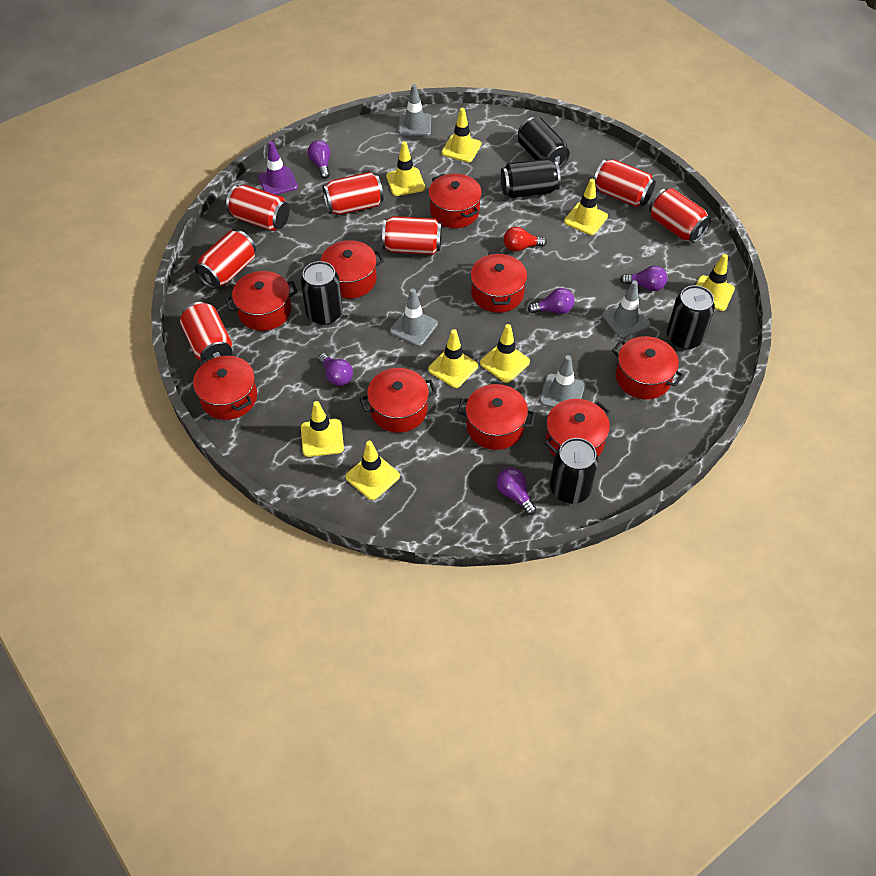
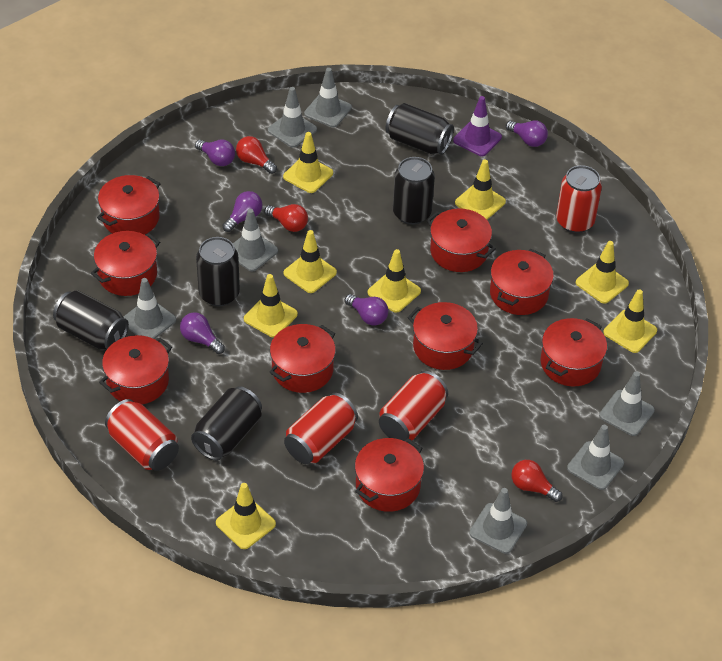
grey traffic cone: [390,288,438,346] [399,84,431,136] [540,355,585,408] [602,280,650,338] = 4 -> [123,278,176,339] [233,209,278,271] [268,87,317,148] [304,68,352,127] [469,488,527,554] [567,425,624,490] [599,371,655,436] = 7
red can: [180,302,232,362] [194,230,256,289] [226,185,290,231] [322,172,383,215] [382,216,442,255] [594,159,656,207] [649,188,712,243] = 7 -> [105,399,179,471] [284,393,358,464] [379,371,448,441] [556,165,602,233] = 4
red light bulb: [503,227,547,252] = 1 -> [236,136,277,174] [264,204,308,232] [511,460,563,502] = 3

